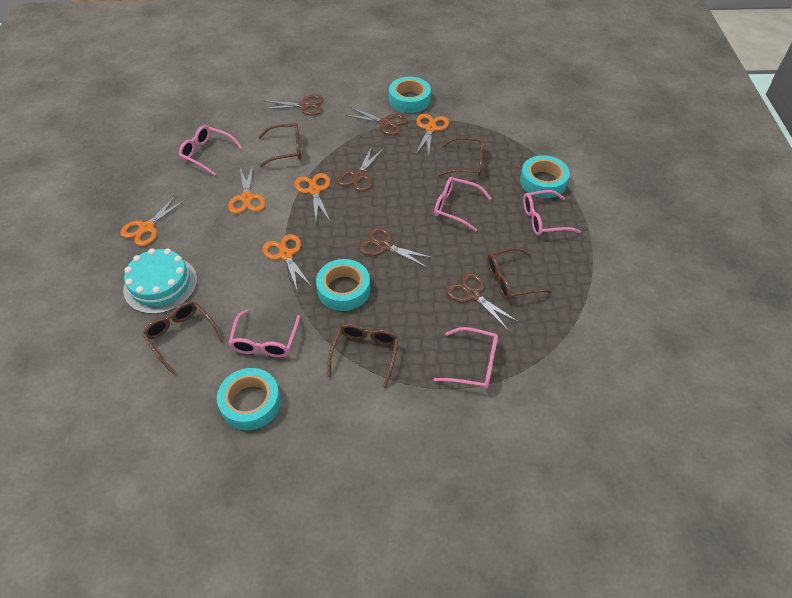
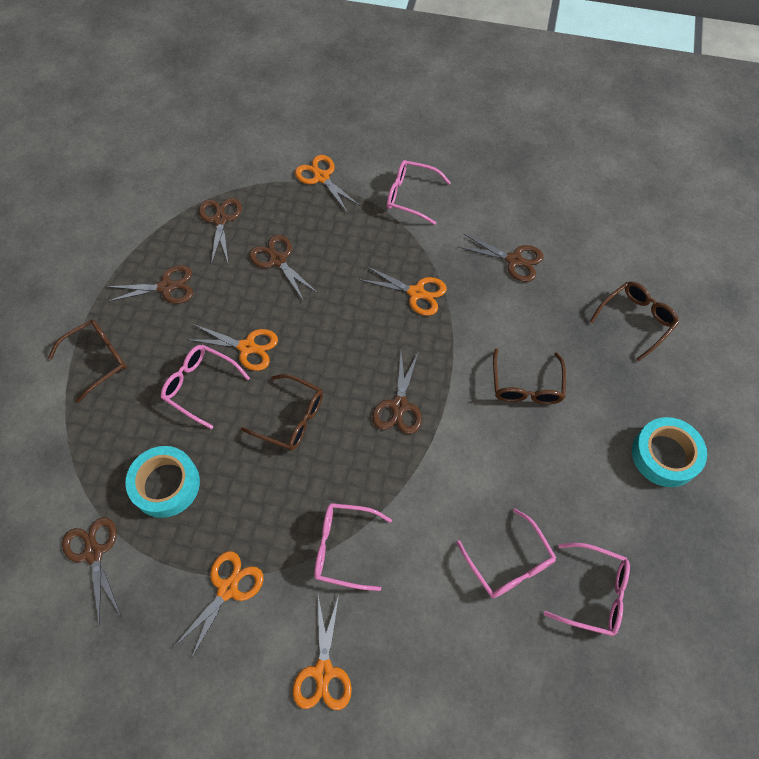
brown glasses: [142,301,224,374] [258,123,301,167] [327,323,399,389] [438,137,484,177] [487,247,552,300] = 5 -> [48,319,127,403] [241,374,323,451] [493,349,566,404] [589,281,679,362] = 4
brown scissors: [263,94,324,116] [337,146,384,192] [345,107,407,136] [359,227,434,267] [446,272,519,331] = 5 -> [62,517,121,626] [106,265,193,304] [199,198,242,265] [249,235,319,301] [372,351,422,434] [457,233,544,282] = 6
turquoise cake: [123,248,197,314] = 1 -> none = 0
turquoise tape: [217,368,281,430] [316,259,370,311] [389,77,431,113] [520,155,570,198] = 4 -> [125,446,200,518] [632,417,707,487] = 2

